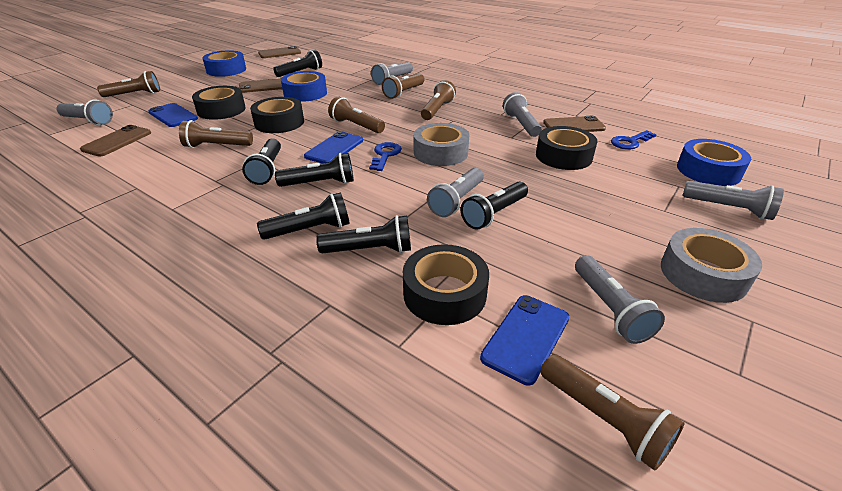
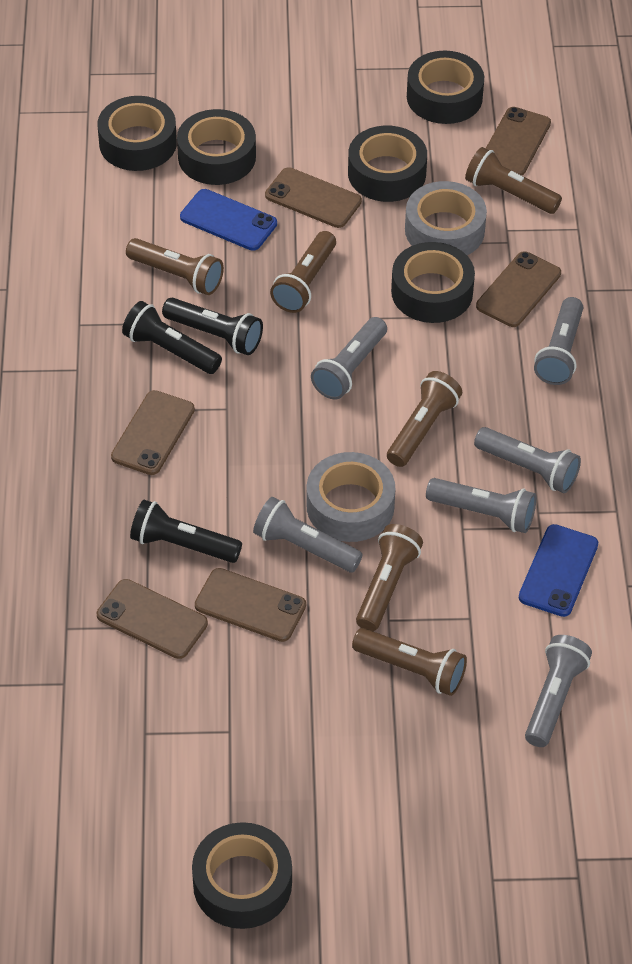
black flashlight: [242,138,281,185] [257,192,350,240] [273,50,322,77] [275,153,354,187] [316,215,411,254] [461,181,528,230] = 6 -> [122,301,222,374] [130,500,242,563] [162,298,263,355] = 3
black tape: [192,86,246,120] [250,97,304,133] [403,244,489,325] [536,126,598,170] = 4 -> [98,96,177,171] [177,109,256,185] [192,822,292,929] [348,126,427,202] [391,242,475,323] [407,51,484,124] = 6
blue key: [369,142,402,171] [611,130,656,150] = 2 -> none = 0
blue phone: [149,103,198,127] [304,131,363,163] [480,295,569,386] = 3 -> [180,189,277,251] [519,524,598,617] = 2
blue tape: [202,50,246,77] [281,71,327,102] [677,139,751,186] = 3 -> none = 0
brown phone: [80,125,151,157] [239,78,282,93] [258,46,301,58] [543,116,606,132] = 4 -> [97,579,208,659] [111,390,195,475] [195,568,306,642] [265,167,362,228] [476,251,561,327] [486,107,551,175] = 6

